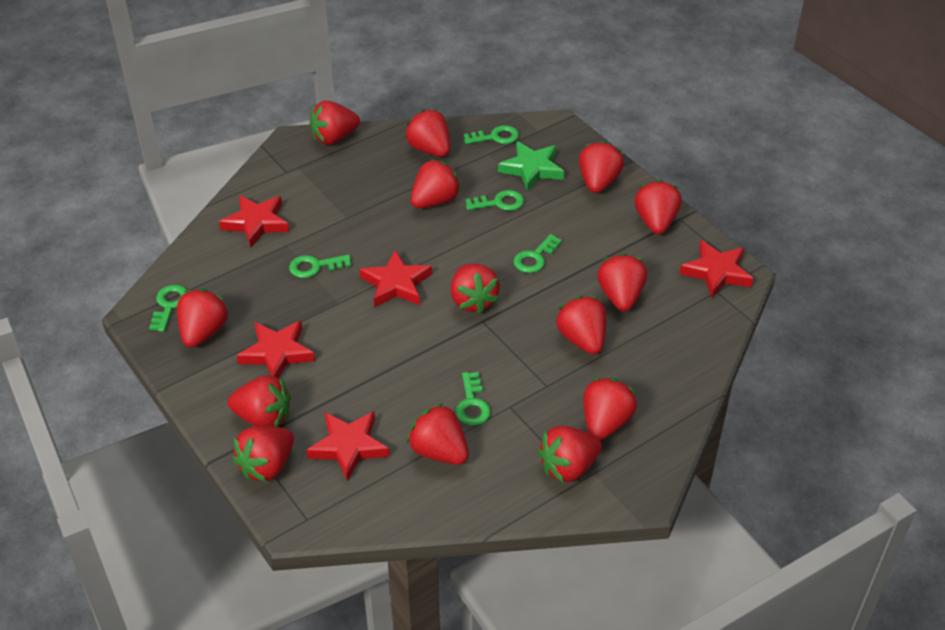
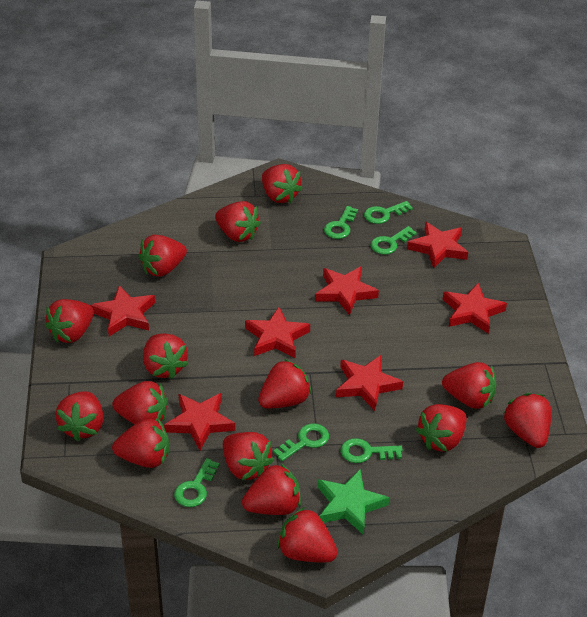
red star: [219,195,289,247] [237,321,315,378] [306,411,390,481] [359,250,432,307] [679,240,753,298] = 5 -> [90,285,155,336] [164,393,235,450] [245,307,310,358] [315,266,379,315] [336,355,403,411] [407,222,468,269] [443,283,507,334] = 7
red strawberry: [177,288,229,348] [227,375,291,427] [232,426,294,482] [309,100,360,145] [405,109,450,157] [407,403,469,465] [410,159,461,208] [451,263,500,314] [538,426,602,482] [555,296,606,354] [579,141,624,193] [583,377,637,440] [597,253,647,311] [634,180,682,234] = 14 -> [45,299,94,343] [55,391,104,441] [112,381,168,424] [112,419,169,468] [138,235,187,277] [143,333,188,379] [215,201,261,242] [223,432,274,480] [242,464,301,515] [258,359,312,409] [262,164,303,203] [277,507,338,562] [416,404,467,452] [442,362,496,409] [503,393,551,448] = 15

